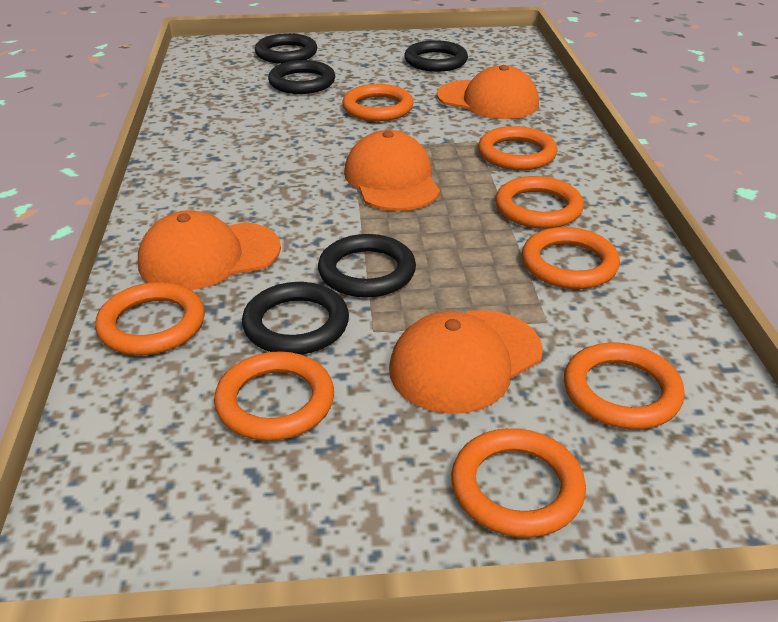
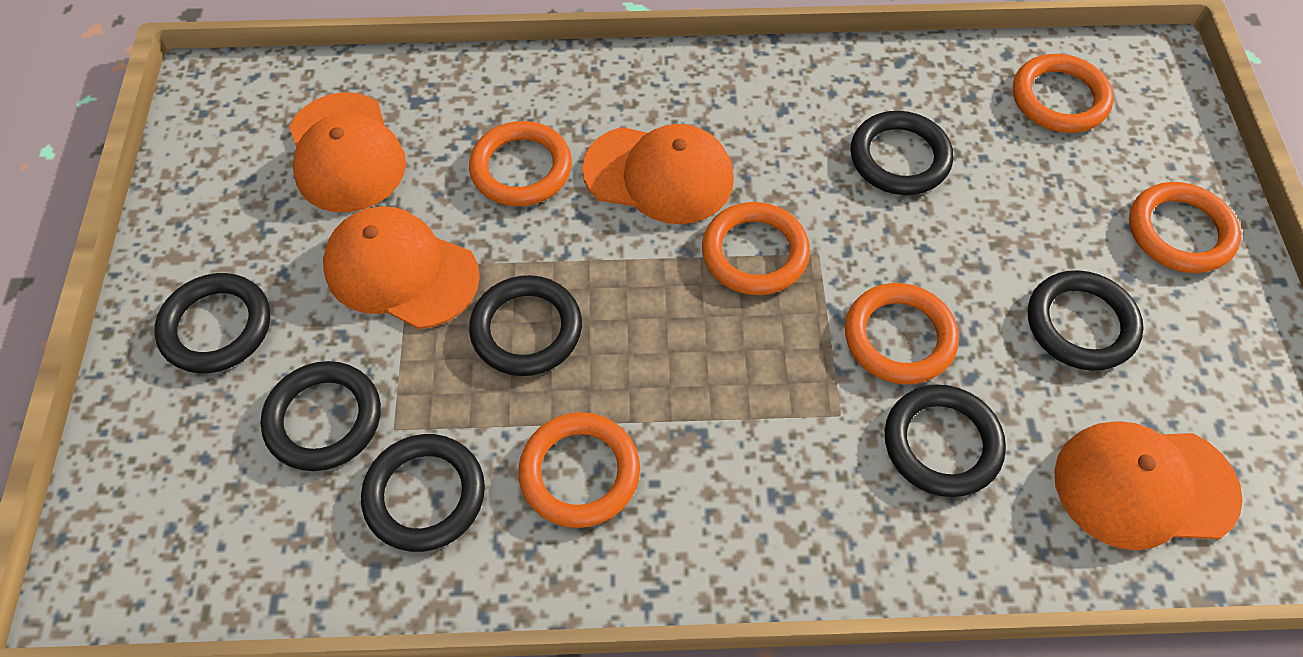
black ring: [242,282,349,354] [255,33,317,64] [268,60,335,94] [318,234,416,298] [404,40,468,72] = 5 -> [154,273,270,373] [261,361,381,471] [361,434,485,552] [469,275,582,376] [850,111,953,195] [885,385,1006,497] [1028,270,1143,371] = 7
orange ring: [95,282,205,355] [214,351,334,441] [342,84,414,121] [451,428,586,538] [478,126,558,170] [495,176,584,229] [522,227,620,289] [564,342,685,429] = 8 -> [469,121,572,206] [518,412,640,528] [702,202,810,295] [845,283,959,384] [1013,54,1114,133] [1129,182,1241,273] = 6

